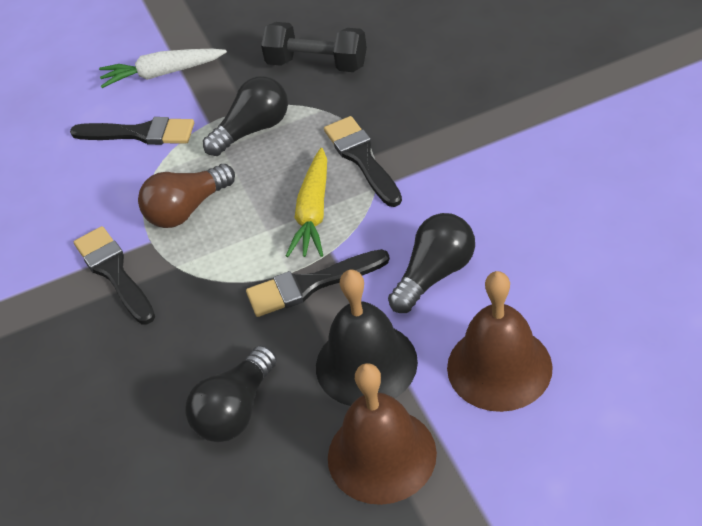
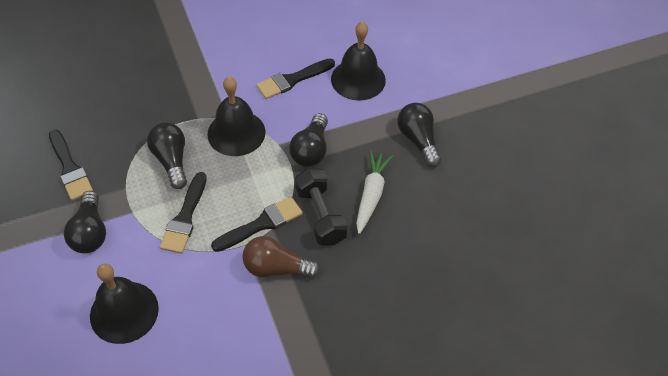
black bell: [316,269,418,406] = 1 -> [90,264,159,344] [207,77,265,156] [331,22,386,101] = 3
black light bulb: [186,345,277,442] [203,76,288,156] [388,213,475,313] = 3 -> [64,191,106,253] [147,122,187,189] [289,113,328,167] [397,103,441,167] = 4
brown bell: [328,363,437,505] [447,271,553,412] = 2 -> none = 0
yellow carrot: [286,148,327,257] = 1 -> none = 0

